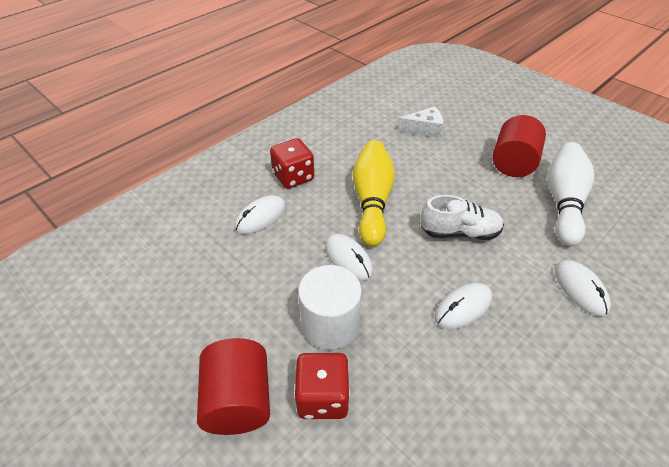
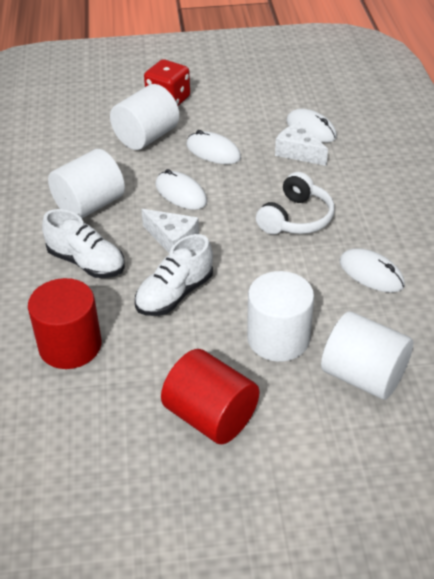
red dice: [270,138,314,189] [295,353,350,419] = 2 -> [144,59,190,106] = 1
white bowling pin: [547,142,595,246] = 1 -> none = 0
white cheese: [397,107,443,138] = 1 -> [141,209,199,253] [275,122,328,166] = 2
white cylinder: [298,265,362,350] = 1 -> [48,149,125,218] [110,84,180,150] [247,271,314,362] [321,311,413,400] = 4
white headphones: none = 0 -> [256,172,335,234] = 1
white shoe: [420,195,504,240] = 1 -> [42,209,125,278] [135,234,213,316] = 2
yellow bowling pin: [353,140,395,247] = 1 -> none = 0

